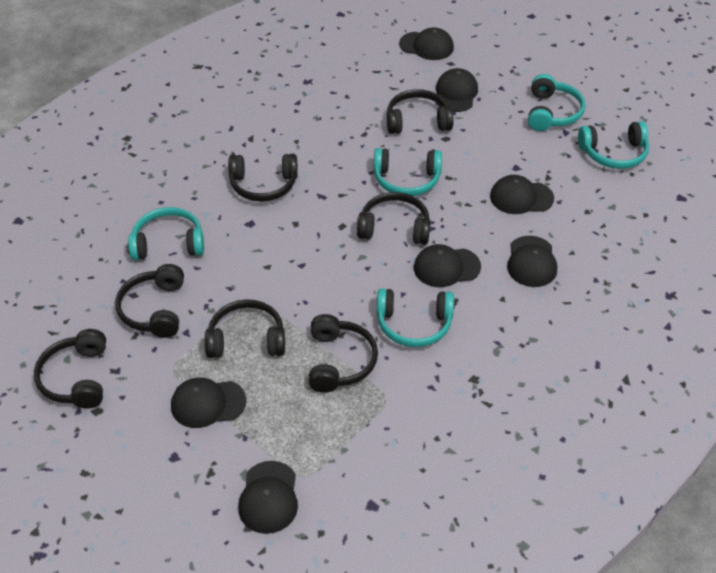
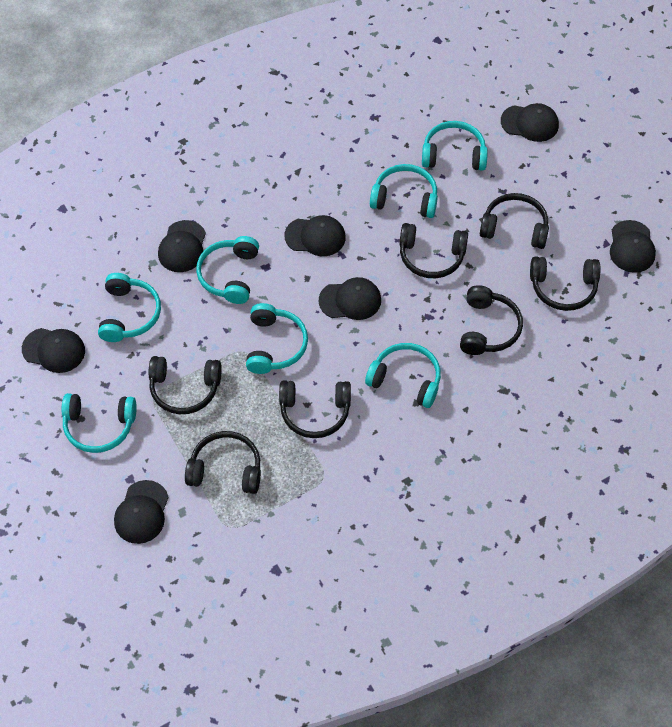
turquoise headphones: [128,207,204,260] [374,148,442,196] [377,288,454,347] [528,74,585,131] [578,121,649,169] = 5 -> [61,393,137,453] [98,273,161,342] [196,236,259,304] [246,303,308,374] [365,343,441,408] [370,164,438,218] [422,121,488,171] = 7

